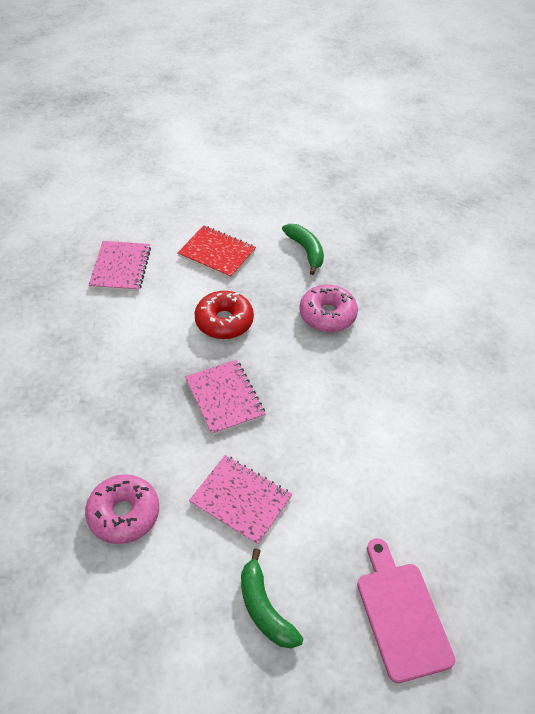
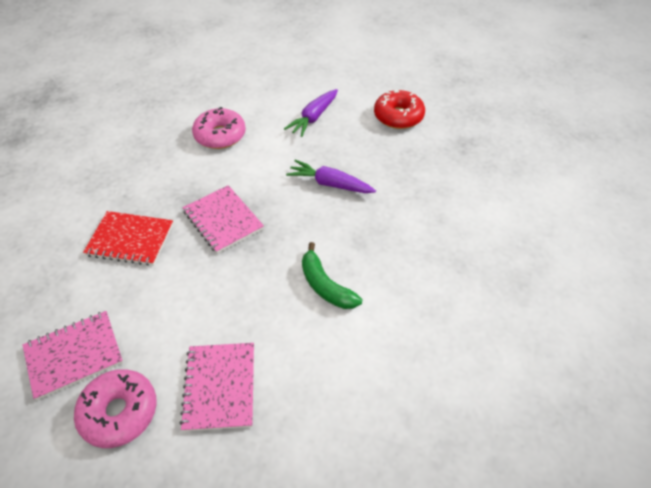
green banana: [241,548,304,648] [282,224,324,275] = 2 -> [302,242,362,309] = 1
pink cutting board: [357,538,455,683] = 1 -> none = 0
purple carrot: none = 0 -> [284,89,338,137] [286,160,376,193] = 2

